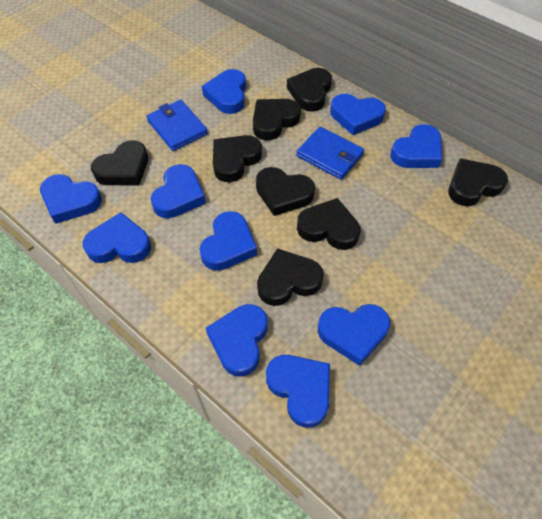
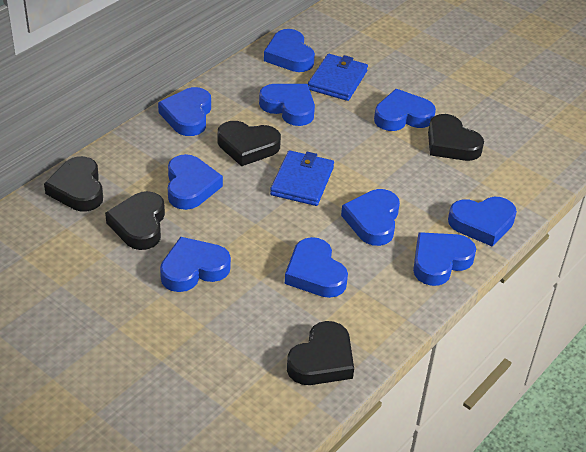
black heart: [91,140,148,185] [213,135,262,182] [253,99,301,141] [256,167,315,216] [257,248,324,306] [287,68,332,112] [297,198,361,250] [448,158,508,206] = 8 -> [44,156,103,211] [105,191,165,250] [218,121,281,166] [287,321,354,385] [428,114,484,161] = 5

